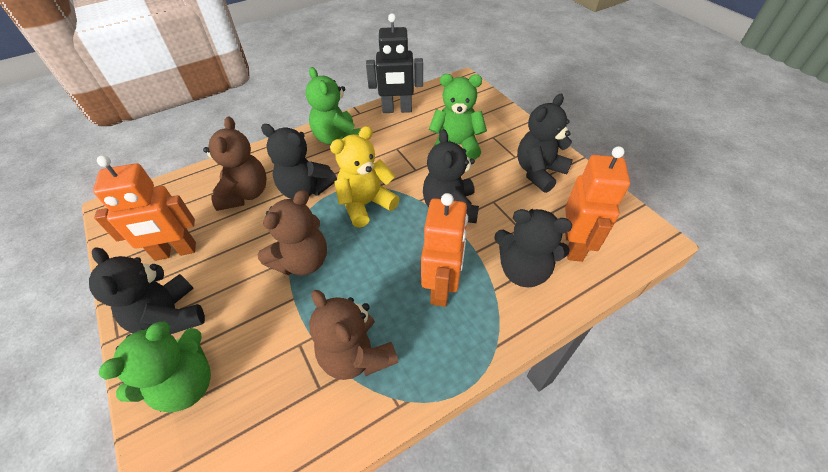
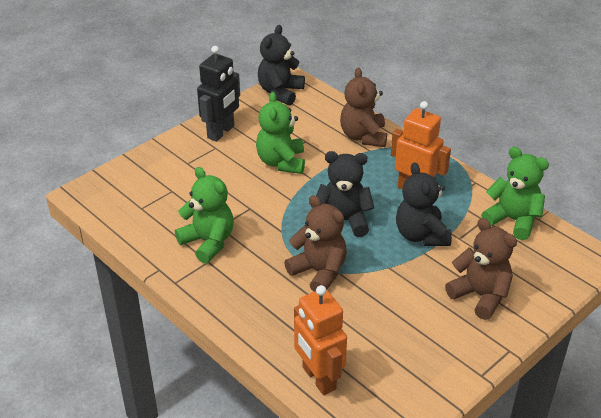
black teddy bear: [89,247,205,334] [261,124,337,199] [423,129,479,223] [494,209,572,288] [517,94,573,193] = 5 -> [258,25,305,105] [316,151,374,237] [396,162,452,246] = 3
orange robot: [93,155,196,261] [421,193,468,307] [565,146,630,262] = 3 -> [294,285,347,395] [391,101,451,189] = 2
yellow teddy bear: [330,126,400,228] = 1 -> none = 0

